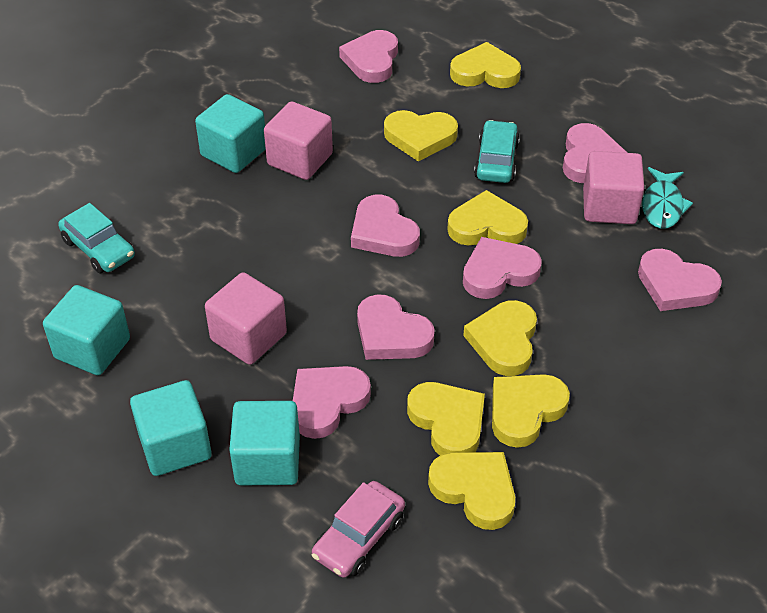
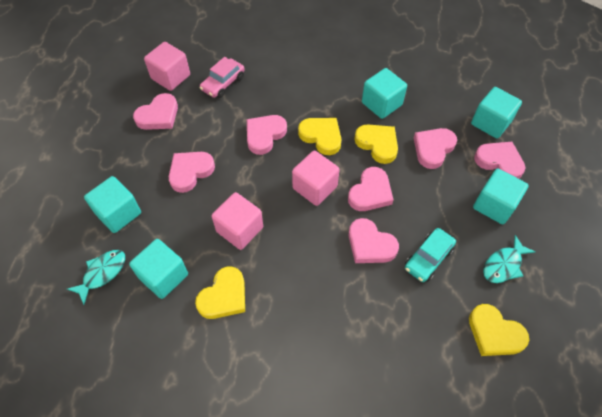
turquoise car: [58,203,135,273] [474,120,520,183] = 2 -> [405,228,456,282] = 1
turquoise cube: [43,285,130,375] [130,380,212,476] [195,94,266,173] [229,401,300,485] = 4 -> [84,176,141,233] [129,239,188,299] [362,68,407,119] [471,87,522,139] [473,169,529,224] = 5
turquoise fish: [642,167,693,229] = 1 -> [67,250,125,305] [483,235,535,283] = 2
yellow heart: [384,110,458,162] [407,382,485,455] [428,452,515,530] [447,190,528,246] [450,42,521,88] [463,300,537,376] [492,374,570,448] = 7 -> [195,266,245,319] [298,118,341,155] [354,124,398,164] [469,304,529,356] = 4

